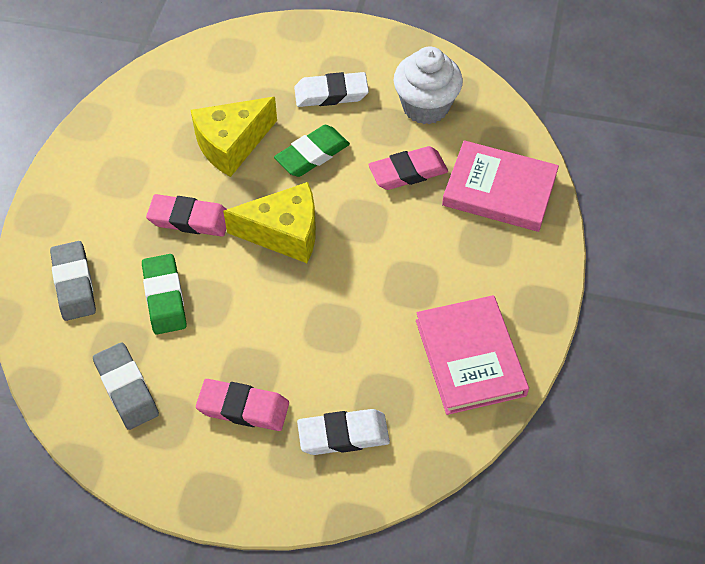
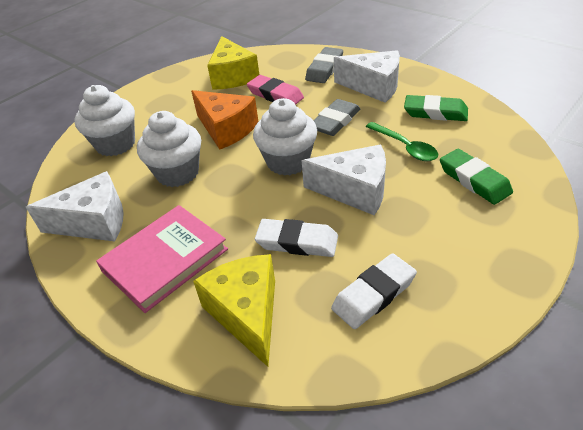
green spoon: none = 0 -> [366,122,438,161] = 1
orange cheese: none = 0 -> [191,90,259,150] = 1
pink book: [416,295,529,415] [442,140,559,232] = 2 -> [96,205,228,313] = 1
pink eraser: [146,194,227,237] [196,379,289,431] [368,146,448,190] = 3 -> [247,75,304,105] = 1
white cheese: none = 0 -> [26,171,124,241] [301,144,386,215] [334,50,400,103] = 3
white cupcake: [393,46,463,124] = 1 -> [74,85,135,156] [137,111,201,187] [253,98,317,176] = 3

